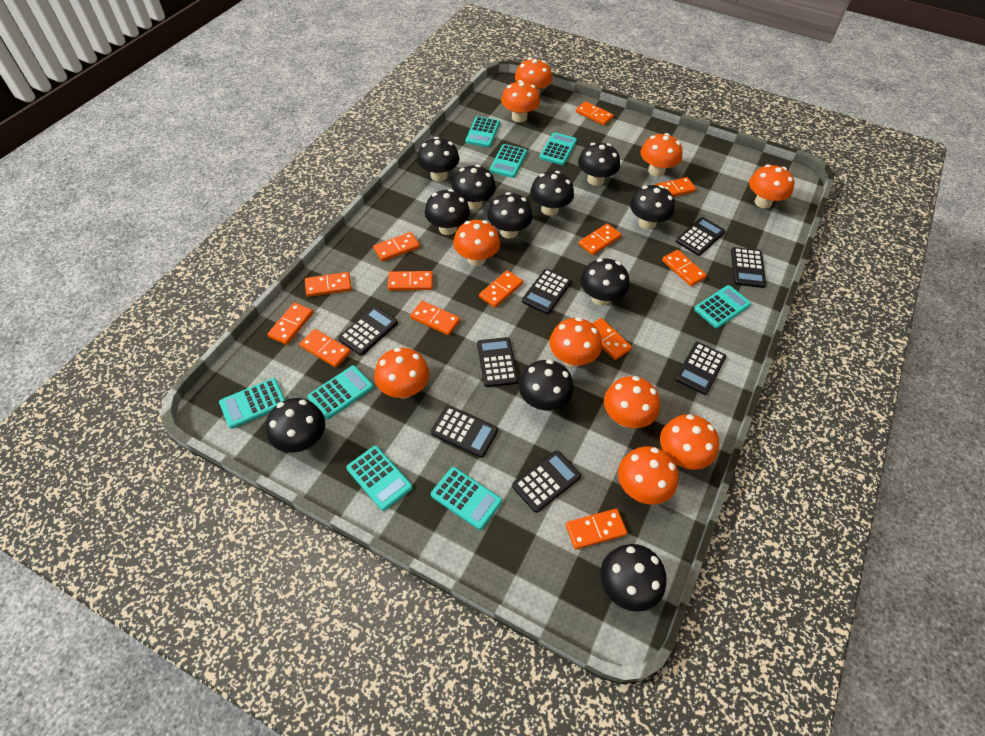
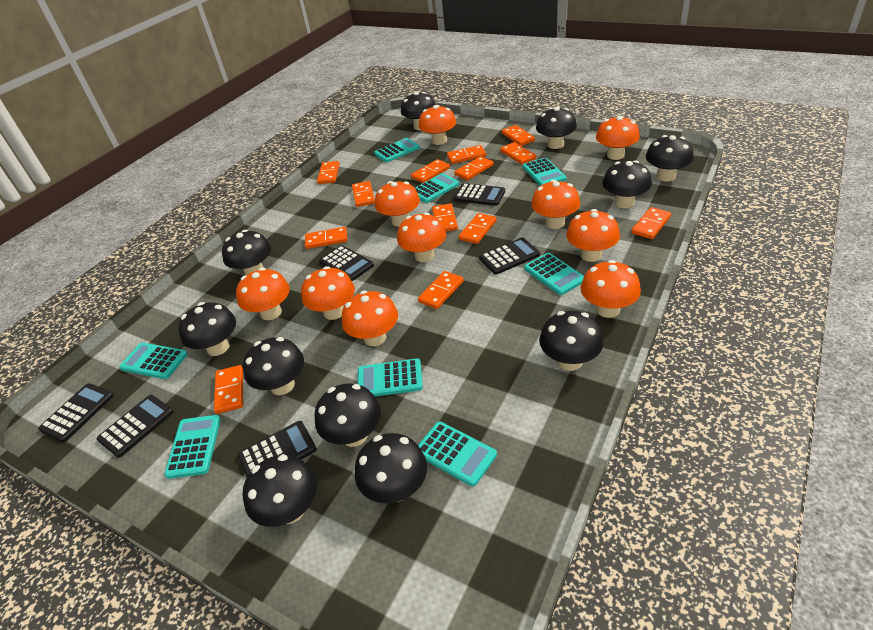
black calculator: [338,306,398,356] [431,406,498,458] [477,337,518,387] [512,450,581,513] [522,269,572,314] [675,342,726,395] [676,217,725,256] [731,247,766,288] = 8 -> [38,383,114,442] [97,395,173,458] [238,421,317,477] [319,245,374,281] [453,183,505,206] [479,237,540,275] = 6

